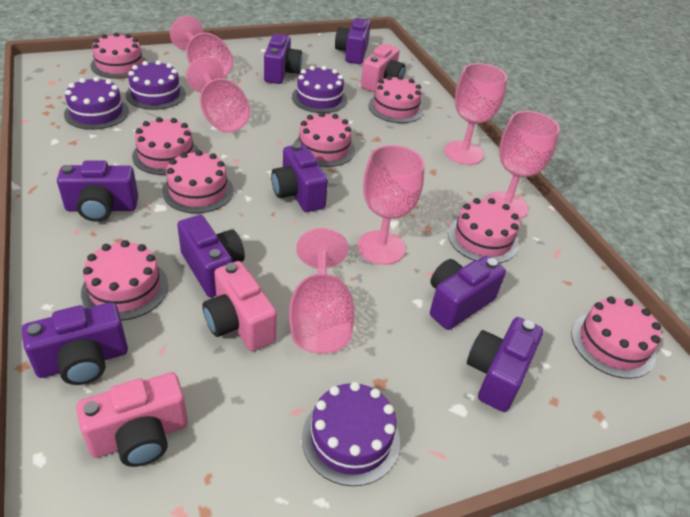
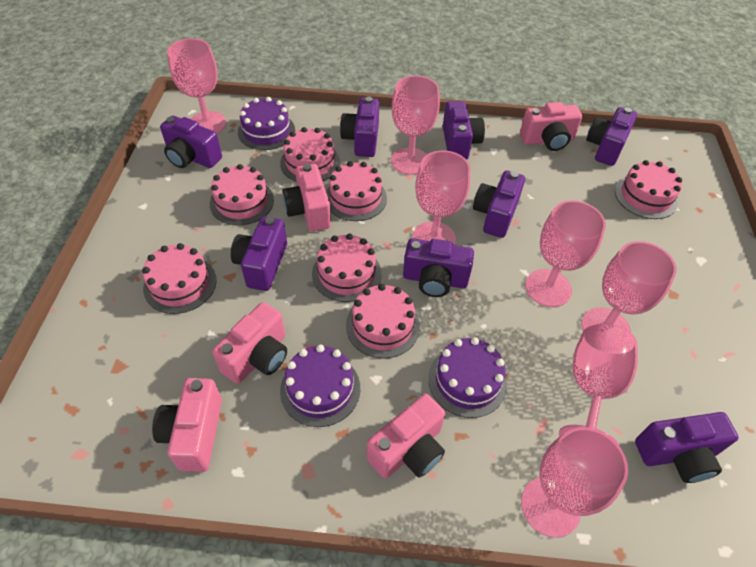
pink cake: [81,240,168,321] [90,33,147,79] [132,117,199,175] [162,150,233,213] [294,112,355,167] [368,75,424,123] [448,198,519,263] [571,296,661,379] = 8 -> [142,243,217,314] [210,164,274,225] [280,127,340,181] [312,233,381,302] [326,161,387,221] [346,284,420,358] [615,160,682,219] = 7
pink camera: [76,372,188,467] [203,261,277,351] [361,44,406,92] = 3 -> [152,378,222,472] [212,302,287,384] [282,164,331,232] [367,394,445,478] [520,102,582,151] = 5
pink goblet: [170,16,233,78] [186,57,250,132] [289,228,355,354] [358,145,425,265] [444,63,507,165] [485,111,560,220] = 6 -> [167,38,226,133] [391,75,440,175] [413,151,470,245] [521,427,628,538] [525,200,606,307] [559,324,638,445] [581,241,676,333] = 7
purple cake: [64,77,129,130] [126,60,186,110] [292,66,347,113] [302,382,400,486] = 4 -> [238,97,295,150] [280,344,360,427] [428,337,507,418] = 3

